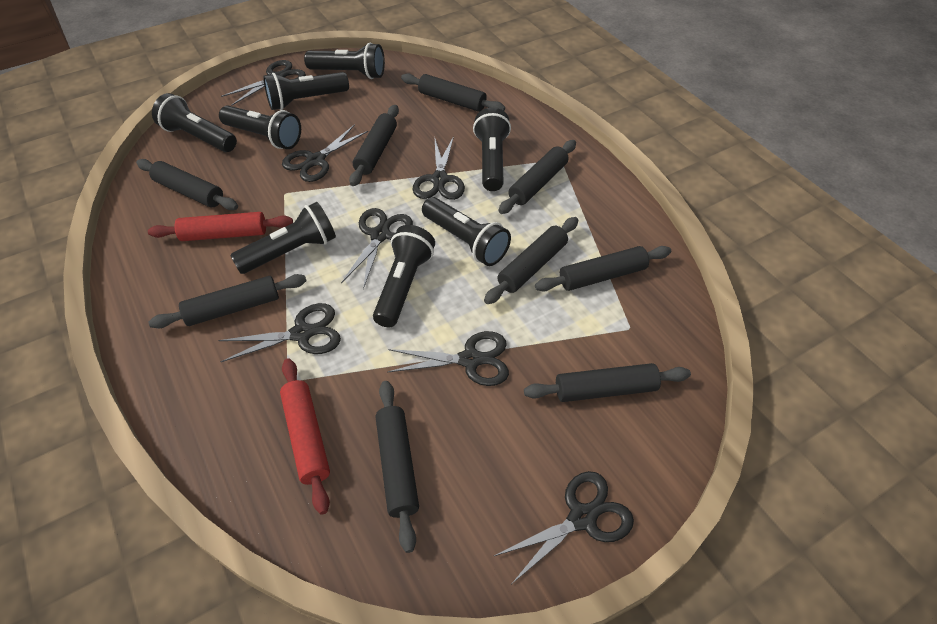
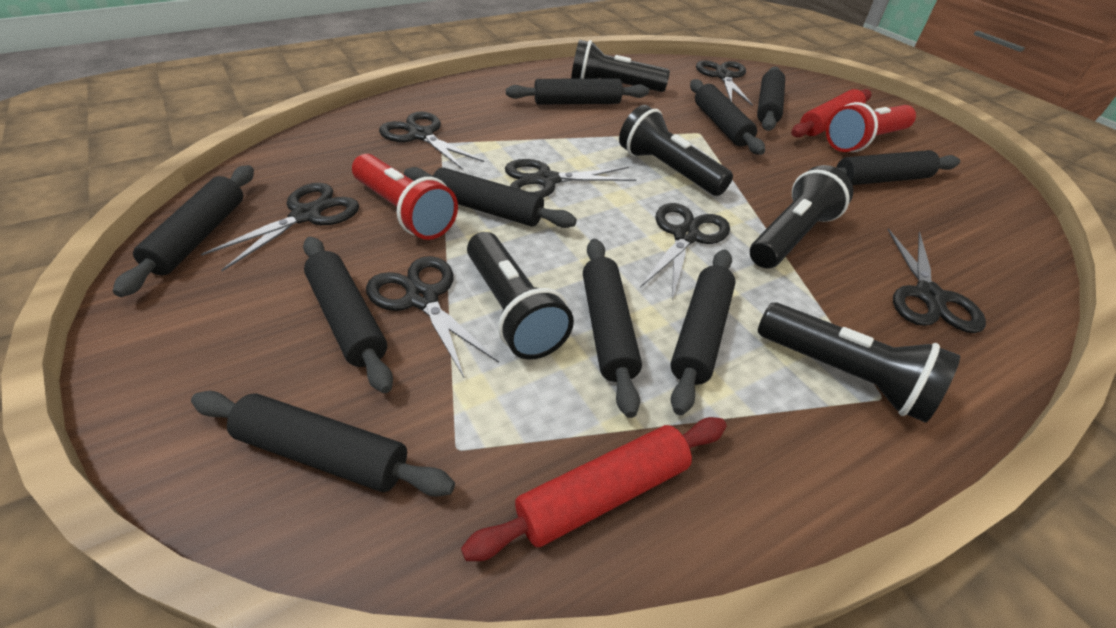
black flashlight: [152,93,237,152] [219,105,301,149] [230,202,336,274] [263,72,349,110] [304,43,385,79] [373,225,435,328] [422,197,511,266] [473,108,511,191] = 8 -> [467,232,574,360] [571,40,670,92] [619,105,733,196] [750,165,853,268] [758,302,960,423] = 5
black rolling pin: [136,159,238,210] [149,274,306,328] [349,105,399,186] [376,381,419,553] [401,73,505,112] [484,217,578,304] [498,140,576,214] [524,363,691,402] [535,246,671,292] = 9 -> [113,165,254,297] [191,391,455,497] [303,237,393,393] [404,167,577,228] [506,78,649,104] [583,239,642,418] [670,250,736,415] [690,79,765,155] [757,66,785,131] [836,150,960,185] = 10
red flashlight: none = 0 -> [352,154,458,240] [826,102,916,152] = 2

